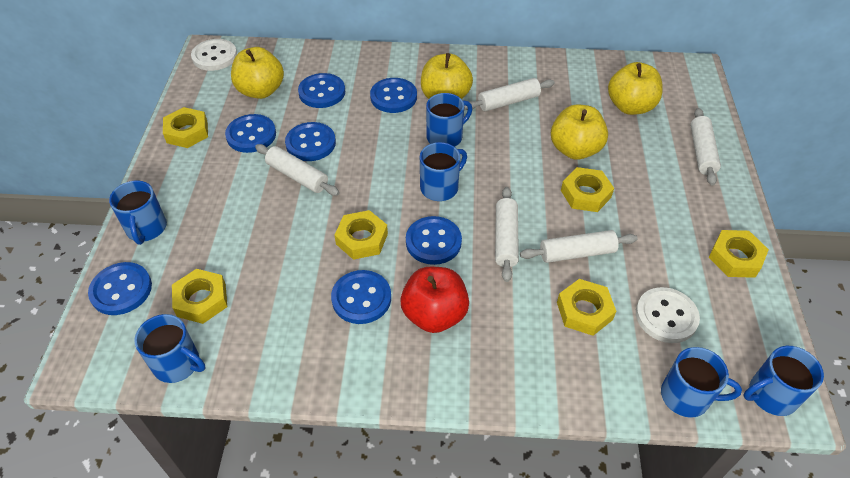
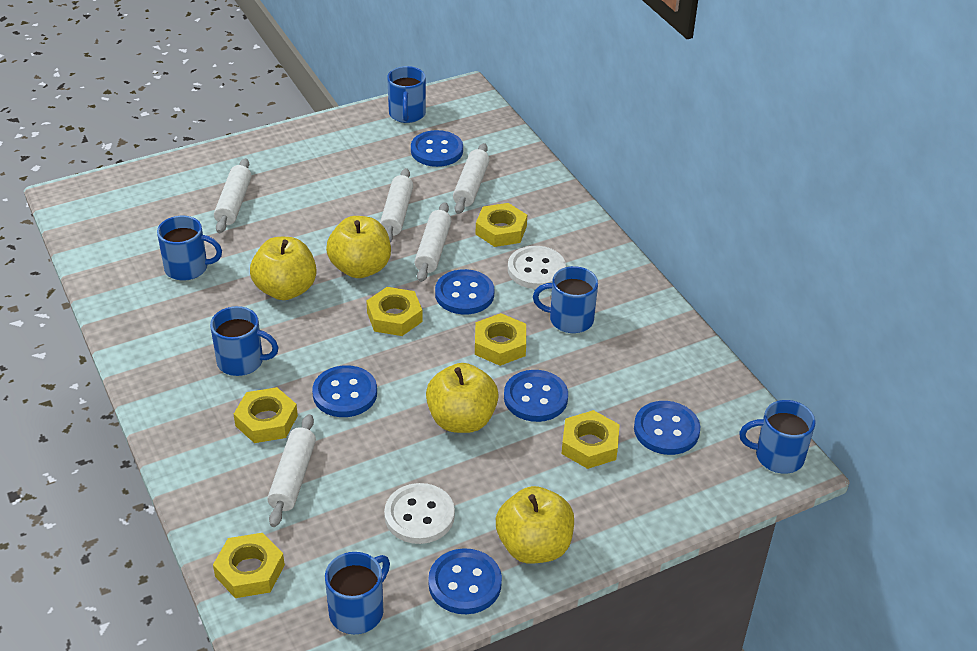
blue button: [88,262,152,315] [225,114,276,153] [285,122,336,161] [298,73,345,108] [331,270,391,324] [370,78,417,113] [406,216,462,265] = 7 -> [312,365,377,417] [411,130,463,167] [428,548,502,614] [435,269,494,315] [504,370,568,422] [634,401,700,455] = 6
red apple: [400,267,469,333] = 1 -> none = 0

